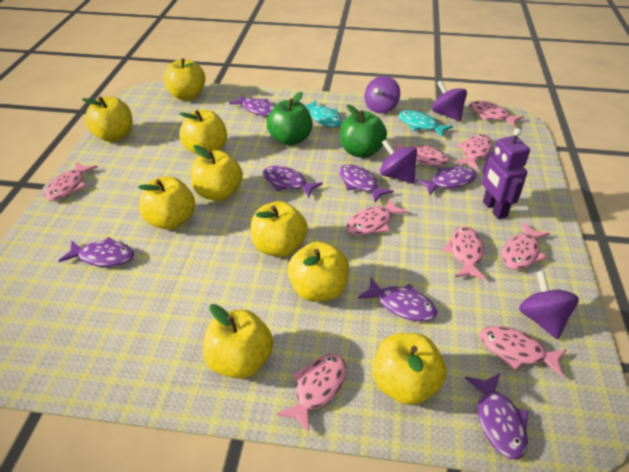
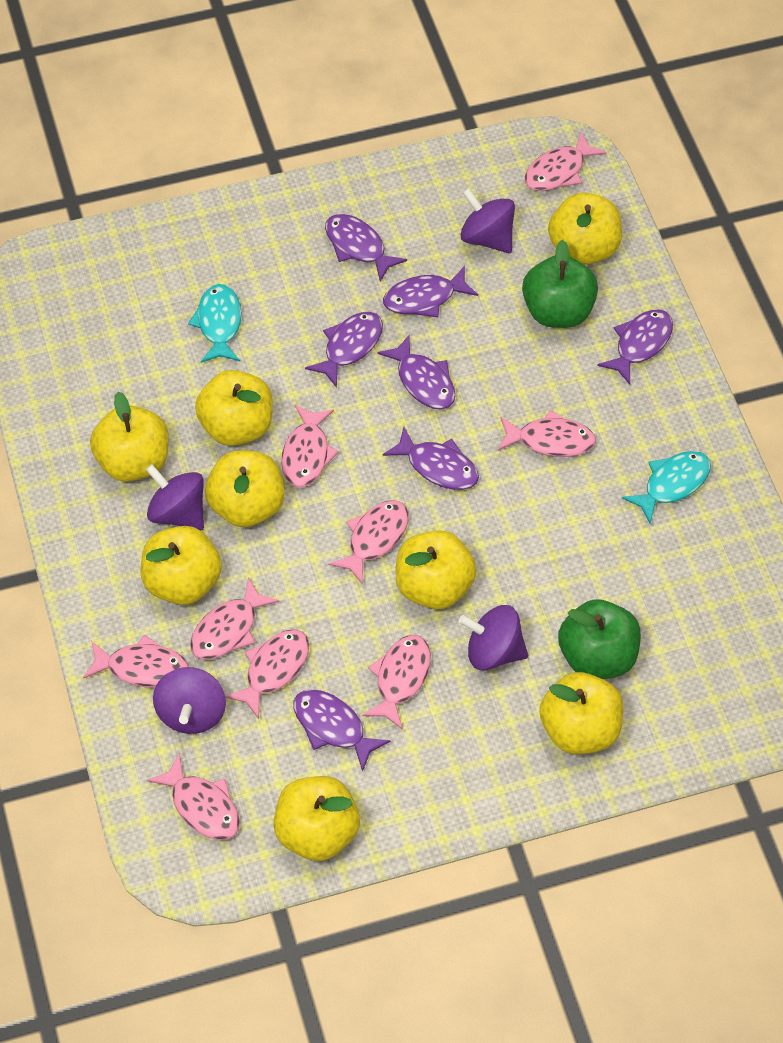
purple robot: [482,128,530,219] = 1 -> none = 0
yellow apple: [82,96,132,142] [138,176,195,230] [163,58,206,100] [179,110,227,155] [191,145,243,201] [203,304,273,379] [251,201,308,257] [287,242,349,302] [373,333,447,405] = 9 -> [90,391,169,482] [141,526,222,605] [195,370,273,446] [205,450,285,527] [273,776,360,861] [395,530,477,609] [539,672,623,755] [548,193,622,265] = 8

